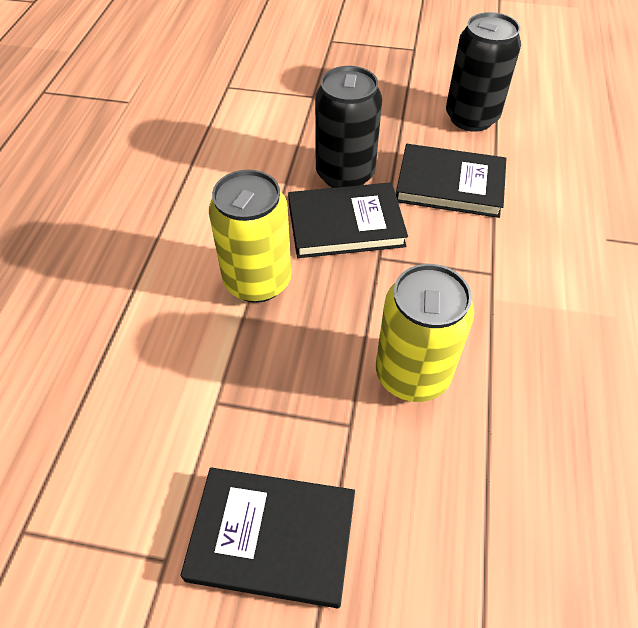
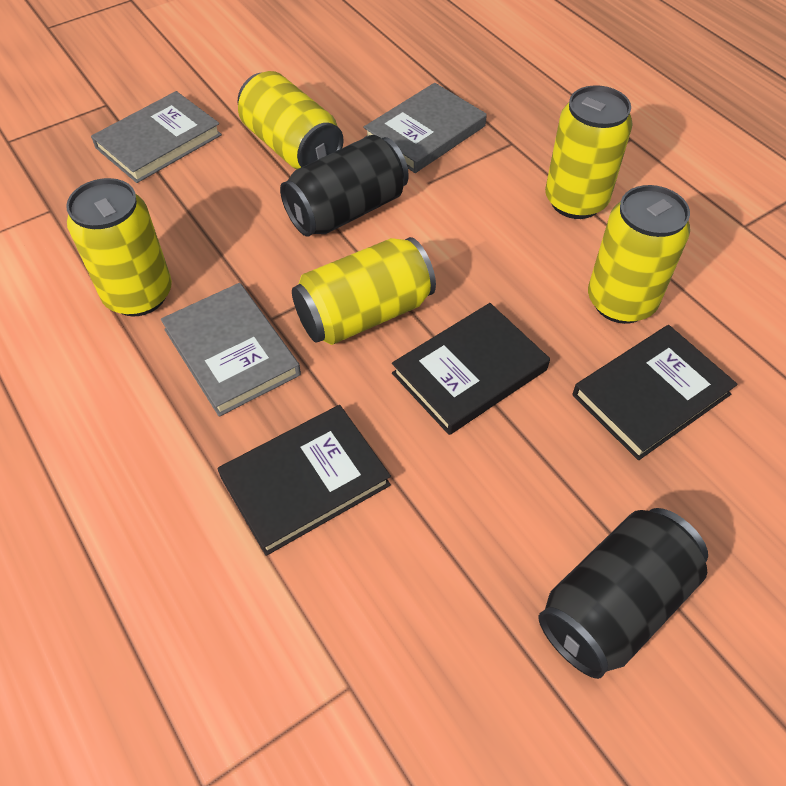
grey book: none = 0 -> [91,91,222,183] [161,283,301,417] [363,83,487,173] = 3
yellow can: [209,170,291,303] [376,264,474,402] = 2 -> [66,178,172,316] [238,71,344,169] [292,237,436,345] [545,85,633,219] [588,185,690,324] = 5

